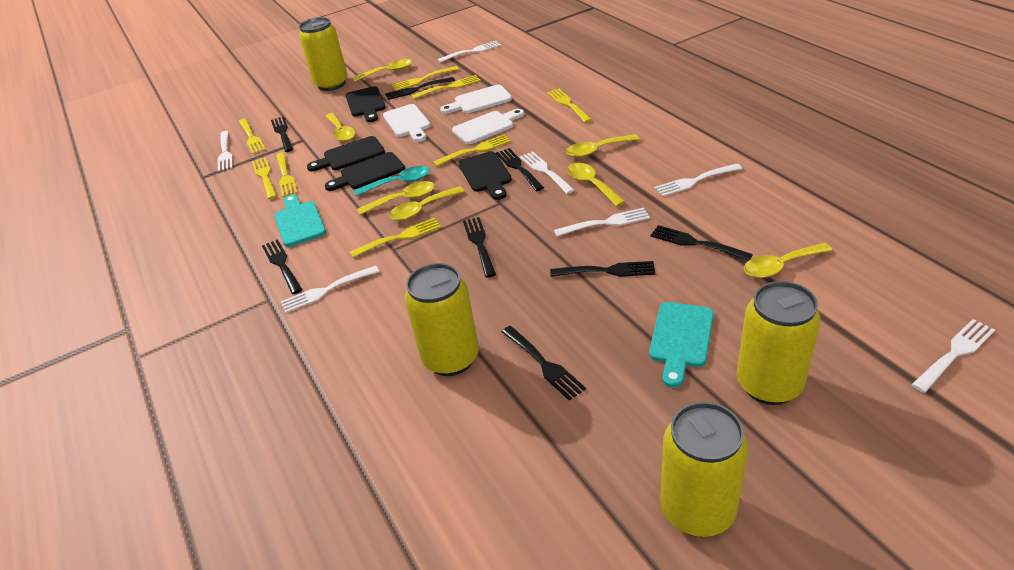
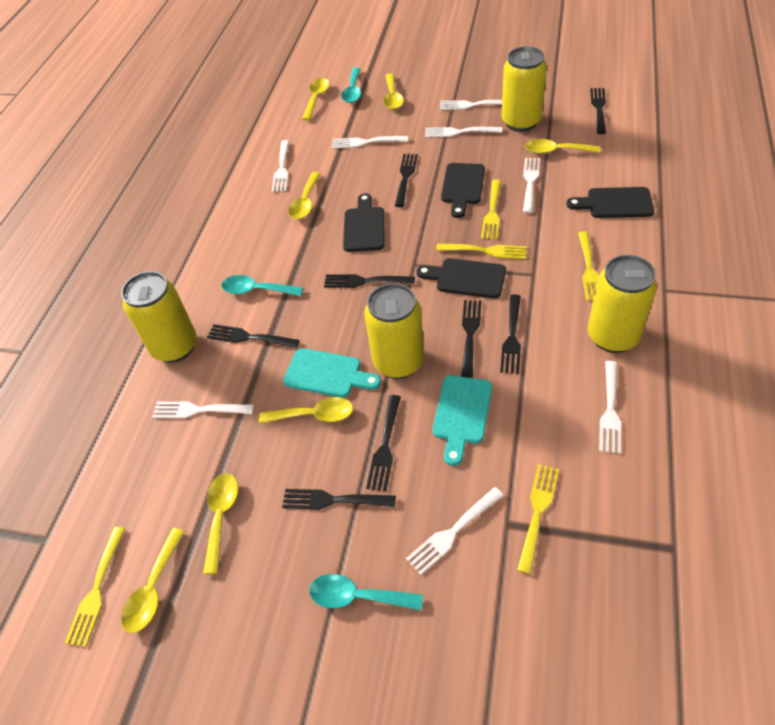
turquoise spoon: [354,166,430,196] = 1 -> [222,275,303,296] [309,574,423,610] [341,67,361,103] = 3
white cutting board: [383,104,431,142] [440,85,512,114] [452,109,524,144] = 3 -> none = 0
white fork: [218,131,233,172] [281,266,379,313] [438,41,501,63] [520,151,574,194] [554,208,650,236] [654,164,742,197] [911,319,995,393] = 7 -> [152,402,254,418] [272,140,289,192] [332,136,408,149] [406,487,504,575] [425,127,502,137] [440,100,502,110] [523,158,540,213] [599,361,621,454] = 8
yellow fork: [238,119,266,154] [252,157,277,199] [276,152,297,197] [350,218,441,258] [392,66,459,91] [411,75,481,99] [433,135,511,166] [547,89,592,123] = 8 -> [65,527,125,647] [436,244,527,259] [481,179,501,240] [517,464,559,574] [578,231,599,301] = 5

